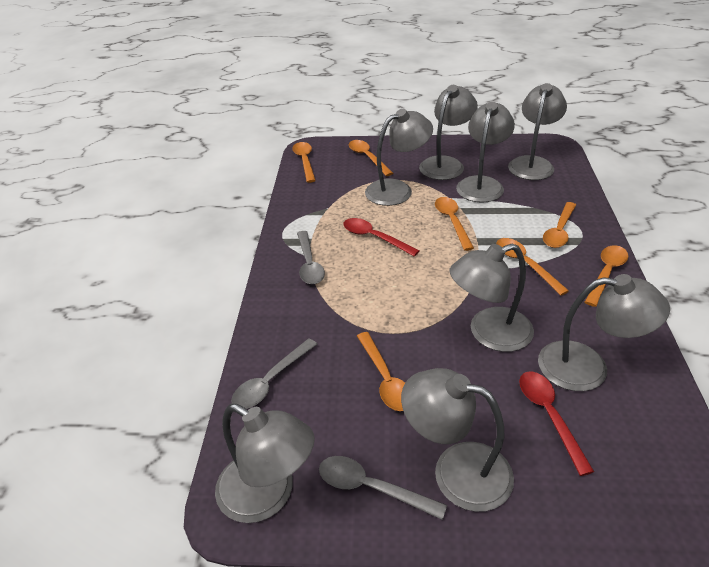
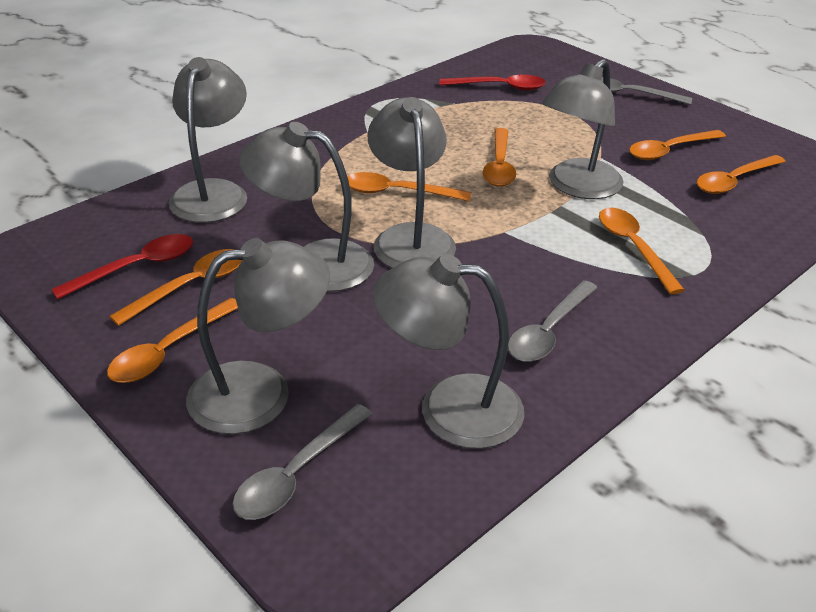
grey lamp: [215,404,315,523] [365,109,433,206] [401,368,514,512] [419,85,478,180] [449,244,534,352] [456,102,515,202] [508,83,567,180] [538,274,670,391] = 8 -> [169,57,247,223] [186,238,330,434] [239,122,374,292] [367,97,456,268] [373,254,524,449] [542,59,624,199] = 6

